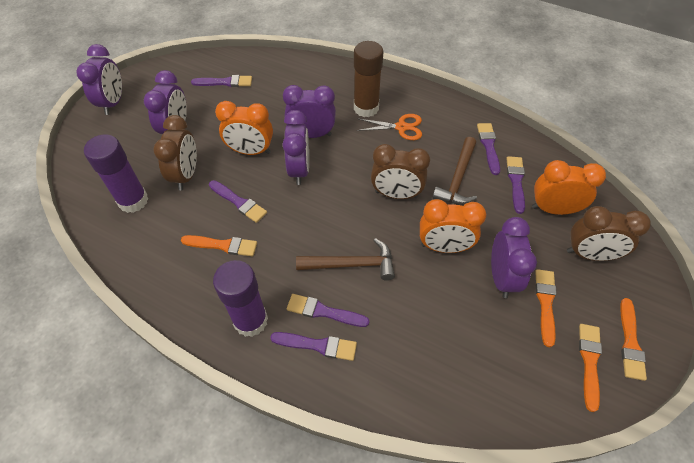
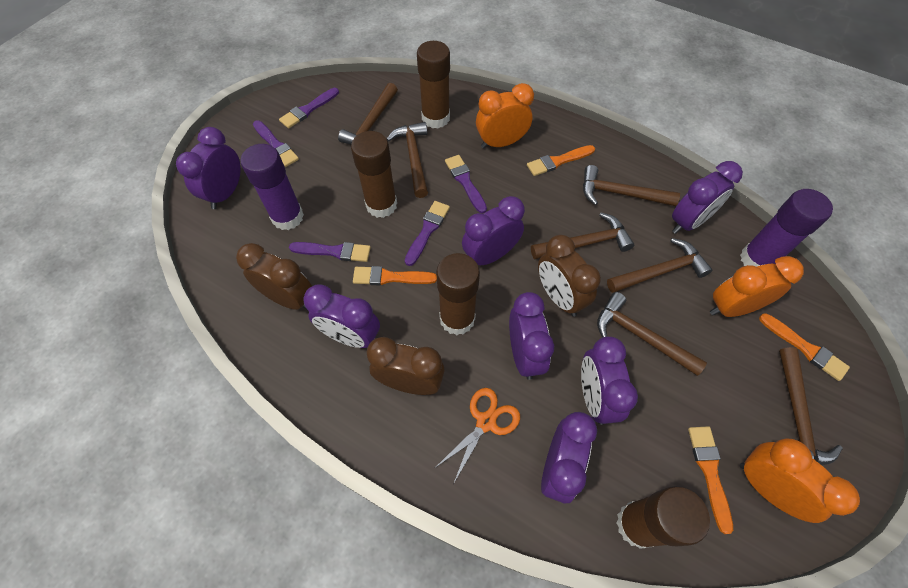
brown glue stick: [354,41,383,117] = 1 -> [351,131,397,218] [417,41,450,129] [436,253,480,335] [616,486,710,549] = 4
brown hammer: [296,238,395,281] [432,137,477,205] = 2 -> [338,83,398,144] [387,122,428,198] [531,213,634,259] [583,165,680,206] [597,292,707,376] [607,238,712,293] [779,347,843,465] = 7
purple brush: [191,75,252,87] [209,180,267,223] [270,332,357,361] [287,294,369,327] [477,123,500,175] [506,156,525,214] = 6 -> [253,120,299,167] [279,88,339,128] [289,242,371,262] [405,201,450,266] [445,155,487,214] = 5
purple clock: [76,44,122,115] [144,70,187,134] [282,110,309,185] [283,85,336,138] [491,217,537,298] = 5 -> [176,127,241,209] [303,284,380,348] [462,196,525,265] [509,292,554,380] [541,412,597,503] [581,337,638,425] [672,161,743,234] = 7

